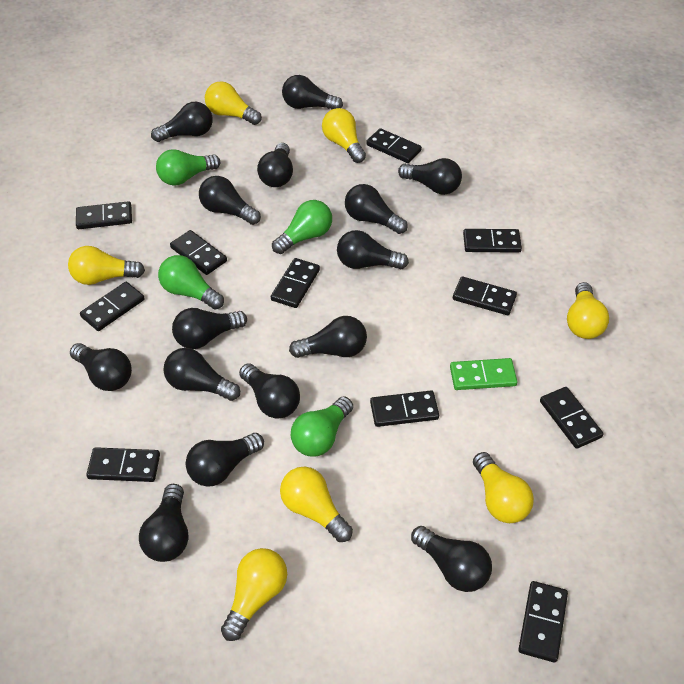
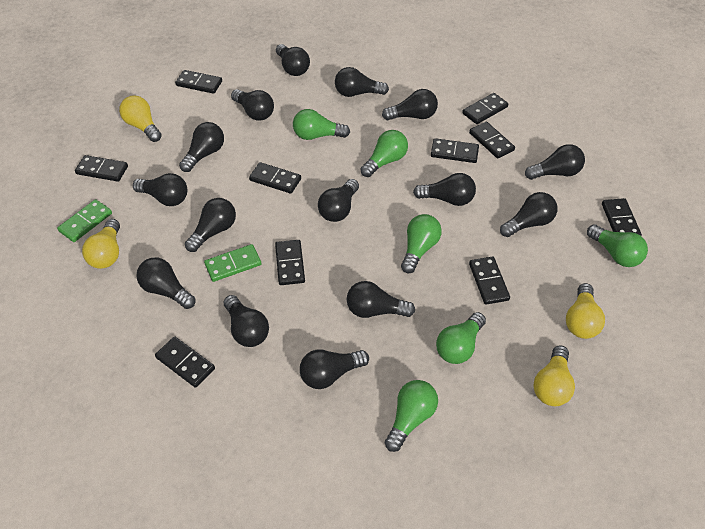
black domino: [76,201,132,229] [80,282,145,331] [86,447,160,482] [170,230,227,275] [271,258,320,308] [366,128,422,163] [370,391,439,427] [453,277,517,315] [463,229,522,253] [518,581,568,663] [540,387,604,449] = 11 -> [75,155,128,182] [155,337,215,388] [175,70,222,94] [249,162,301,194] [275,240,305,285] [431,138,479,163] [462,93,508,124] [469,122,515,159] [469,256,510,305] [602,198,642,236] = 10
green domino: [450,358,518,390] = 1 -> [57,199,112,242] [204,244,261,282] = 2
green light bulb: [156,149,220,186] [158,255,224,310] [272,200,332,254] [291,397,353,457] = 4 -> [293,109,350,140] [360,130,408,177] [385,380,438,452] [401,214,442,273] [436,312,486,364] [587,224,648,267] = 6
yellow light bulb: [68,246,145,285] [205,81,262,125] [221,548,287,641] [280,467,353,542] [322,108,366,163] [473,452,534,523] [567,282,609,339] = 7 -> [82,219,120,269] [119,95,162,142] [533,345,575,406] [566,283,605,339] = 4

